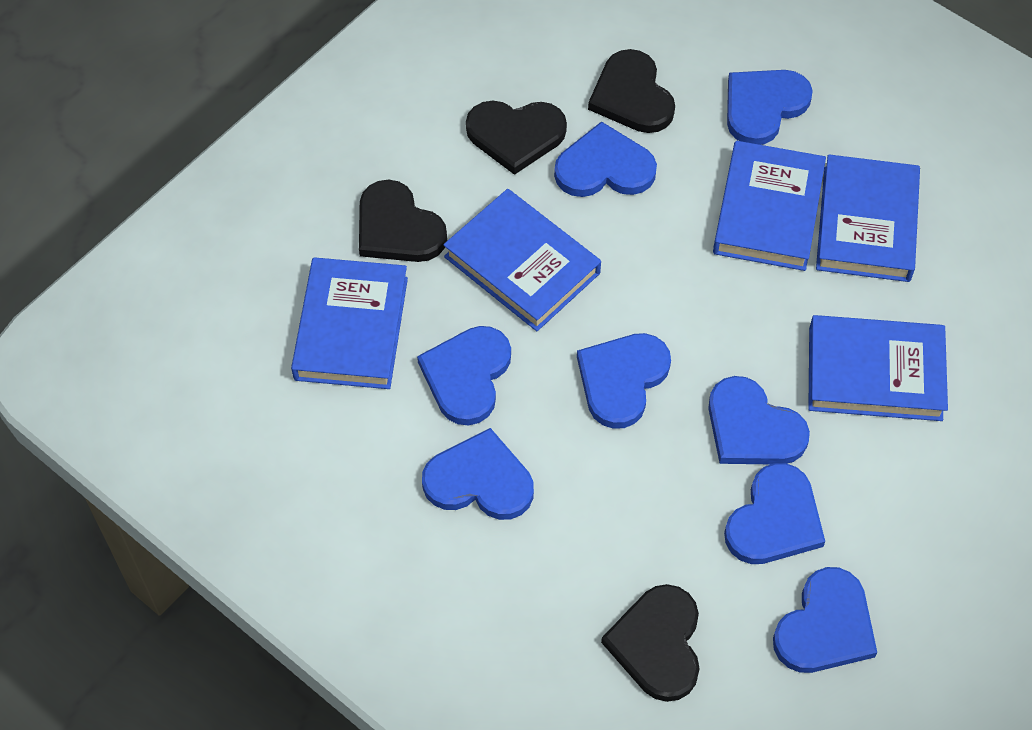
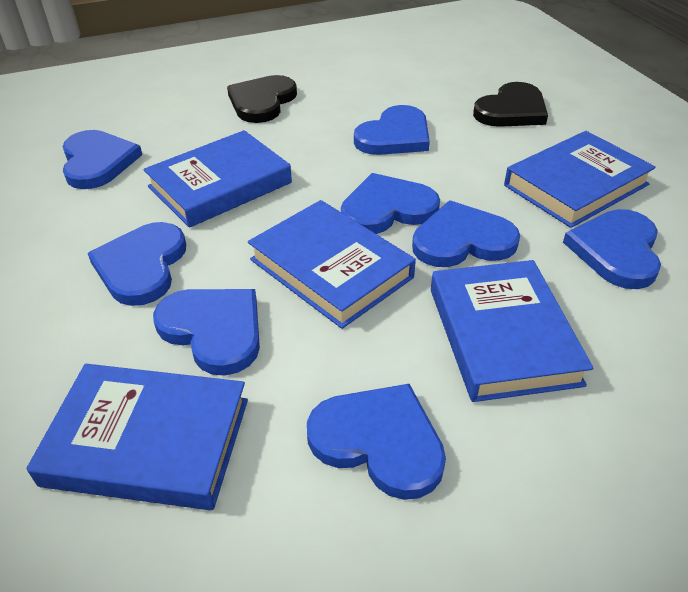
black heart: [359,179,447,262] [466,100,567,175] [588,49,675,133] [601,584,700,702] = 4 -> [227,75,297,123] [473,82,548,127] = 2

